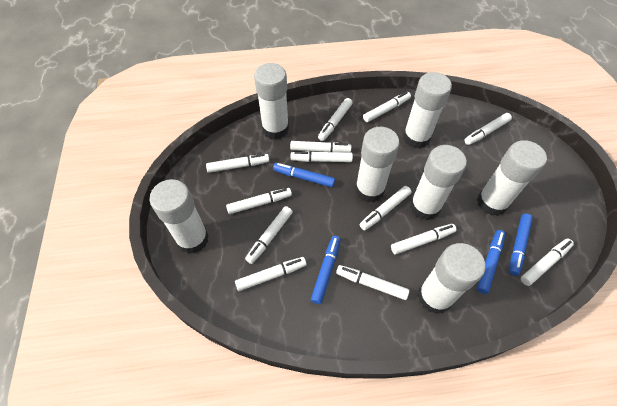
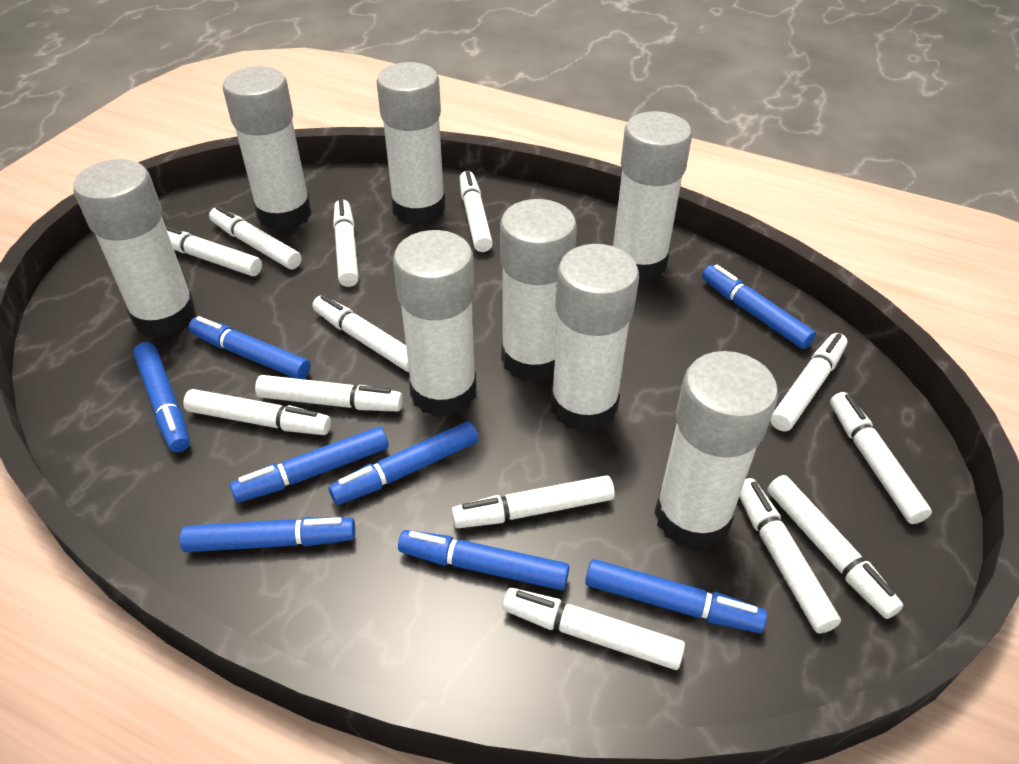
blue marker: [273,163,335,187] [311,236,341,304] [477,230,505,294] [509,214,533,276] = 4 -> [133,342,190,452] [180,517,355,552] [188,316,311,379] [230,426,389,503] [329,421,478,505] [398,530,569,590] [585,559,767,633] [702,265,816,349] = 8
white glue stick: [149,179,209,254] [254,63,289,139] [355,127,400,202] [403,72,452,149] [410,145,467,220] [418,243,485,314] [477,140,547,216] = 7 -> [73,159,196,338] [223,66,312,230] [376,62,446,226] [393,230,477,417] [500,199,577,382] [551,244,639,432] [612,111,692,282] [654,351,778,550] = 8

